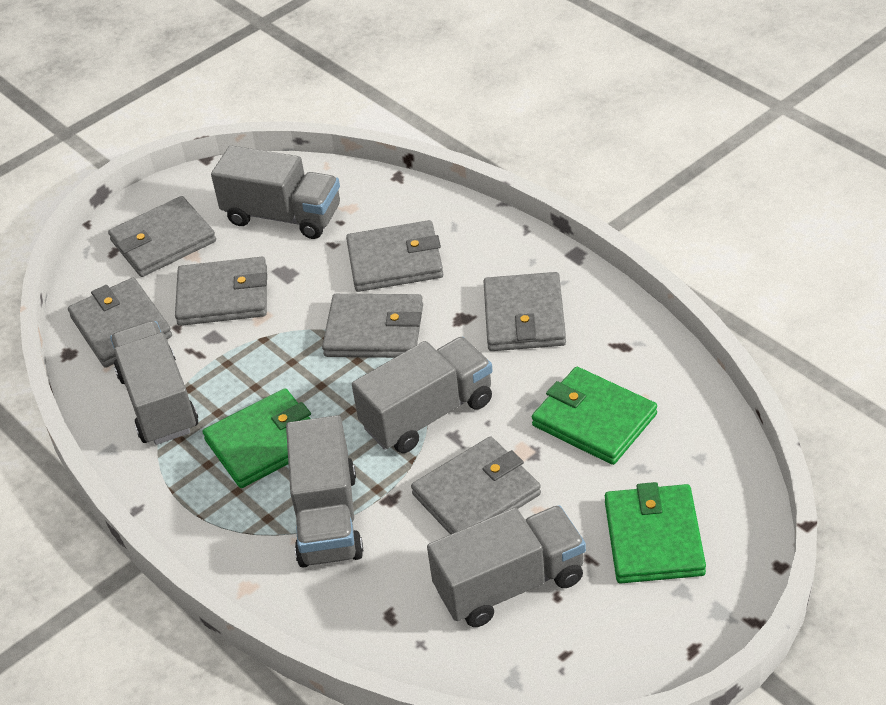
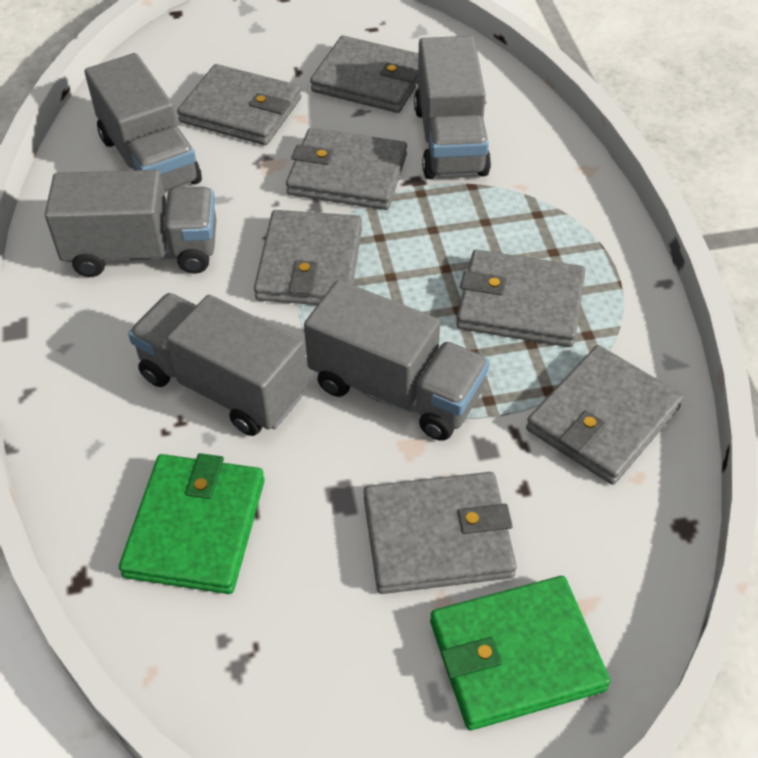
green wallet: [203,388,311,488] [532,367,657,465] [605,482,706,584] = 3 -> [119,453,265,594] [430,576,610,730] = 2

